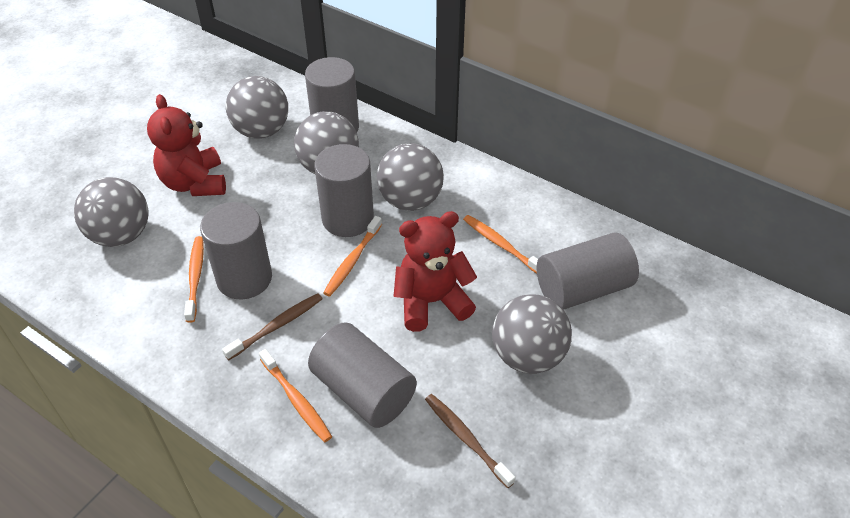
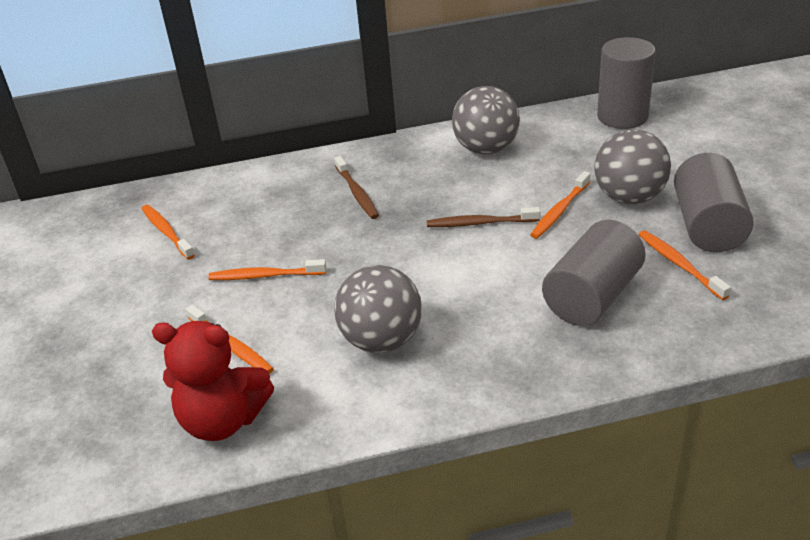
grey ball: [74,177,149,247] [226,76,288,139] [294,111,359,174] [377,143,444,211] [492,294,572,374] = 5 -> [334,265,422,353] [452,86,520,154] [595,129,671,204] = 3
grey cylinder: [200,202,272,299] [305,57,359,132] [308,322,417,428] [314,144,374,237] [537,232,639,310] = 5 -> [542,220,645,326] [597,37,656,129] [674,153,754,252] = 3
orange toothbrush: [184,236,204,323] [259,349,332,442] [323,216,382,297] [463,215,538,274] = 4 -> [141,205,195,260] [186,305,274,374] [208,259,326,280] [530,171,590,239] [638,230,731,300] = 5
red teddy bear: [147,94,226,196] [393,211,477,332] = 2 -> [152,321,274,441] = 1

